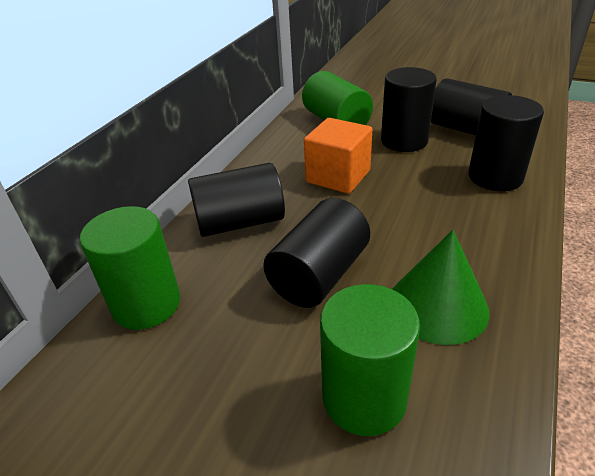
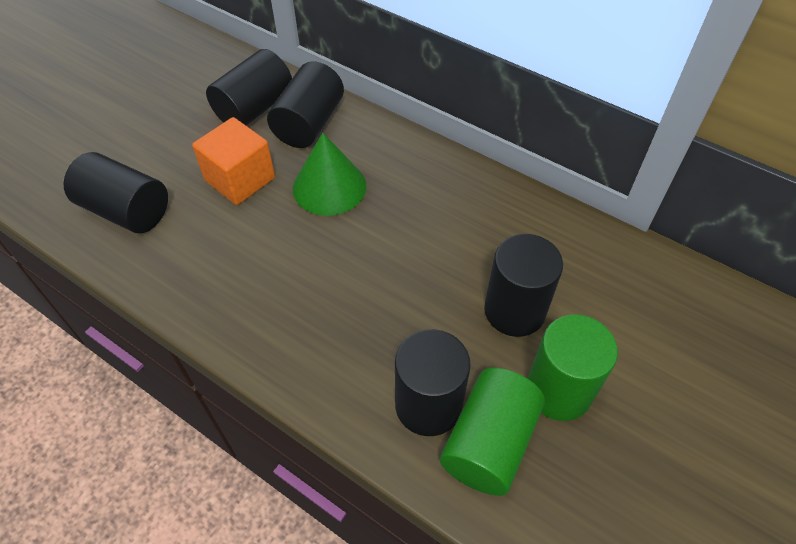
green cylinder: [80,206,180,330] [302,71,373,125] [320,284,420,436] = 3 -> [440,368,545,496] [527,314,618,421] = 2

